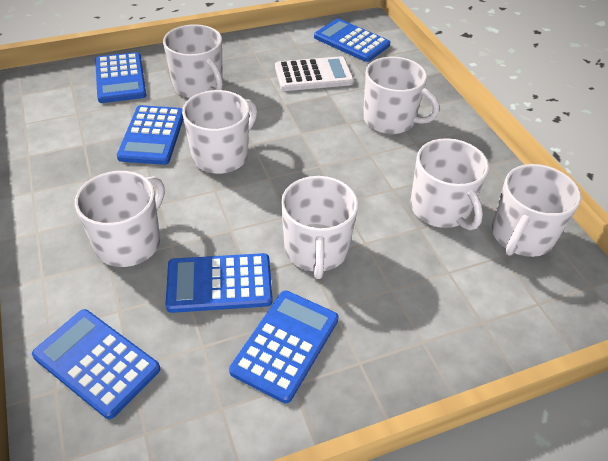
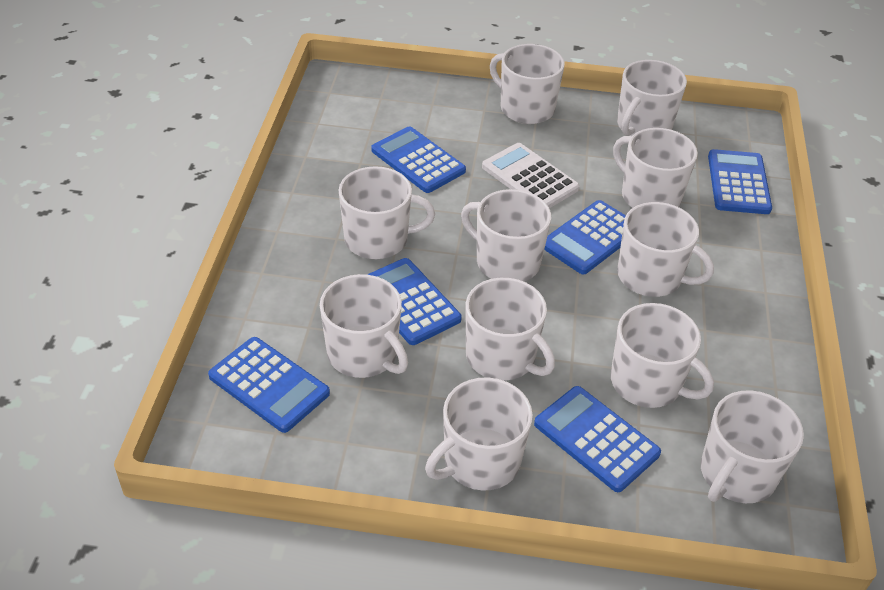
white mug: [75,171,164,267] [163,24,223,98] [182,90,257,174] [281,176,358,279] [363,57,440,134] [410,138,489,230] [492,164,581,257] = 7 -> [320,274,408,378] [338,166,435,259] [425,377,533,491] [461,189,551,281] [466,278,555,380] [490,44,565,124] [611,303,714,408] [613,128,698,208] [617,60,687,136] [617,202,714,297] [701,390,804,503] = 11

